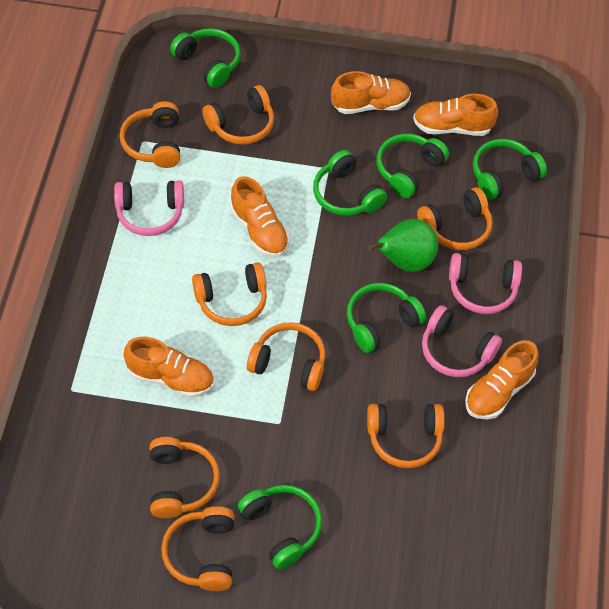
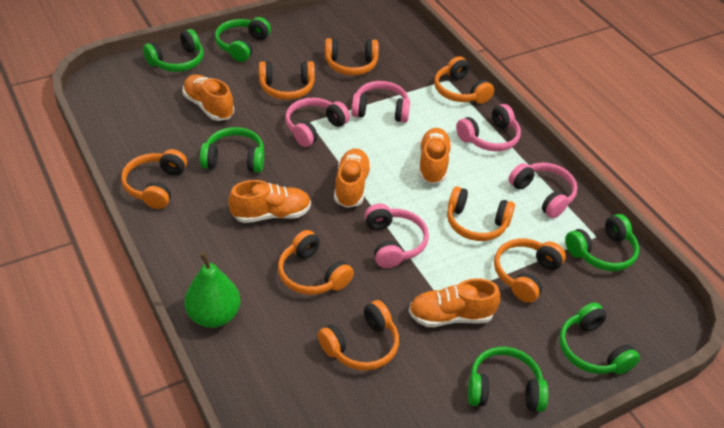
pink headphones: [114,180,184,236] [422,305,502,377] [449,253,522,314] = 3 -> [285,98,350,147] [351,81,410,123] [365,204,429,268] [456,104,521,151] [509,162,577,218] = 5

